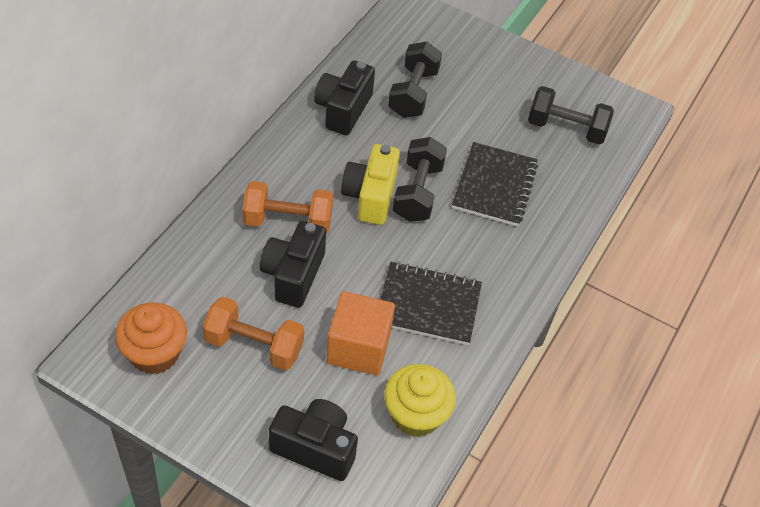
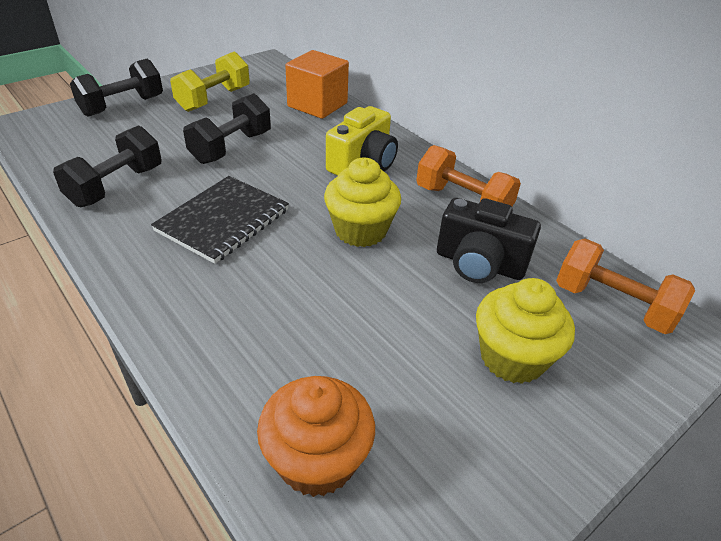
black camera: [260,221,326,308] [269,399,358,481] [314,61,375,136] = 3 -> [437,198,541,283] = 1
black notebook: [380,261,482,345] [452,142,538,226] = 2 -> [151,176,289,264] = 1
yellow cupcake: [384,364,456,437] = 1 -> [324,158,401,247] [476,278,575,384] = 2
yellow dumbbell: none = 0 -> [170,51,250,112] = 1

